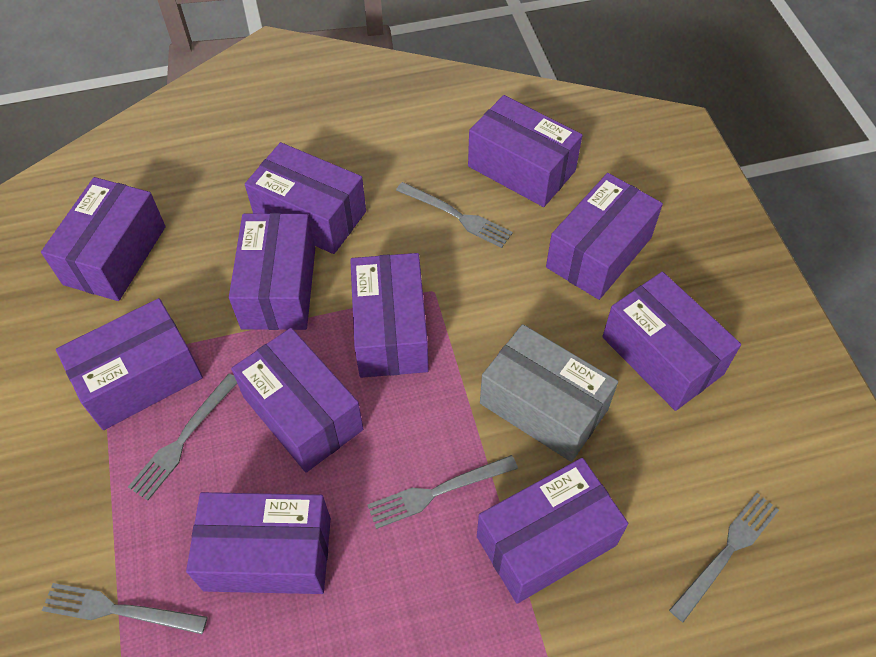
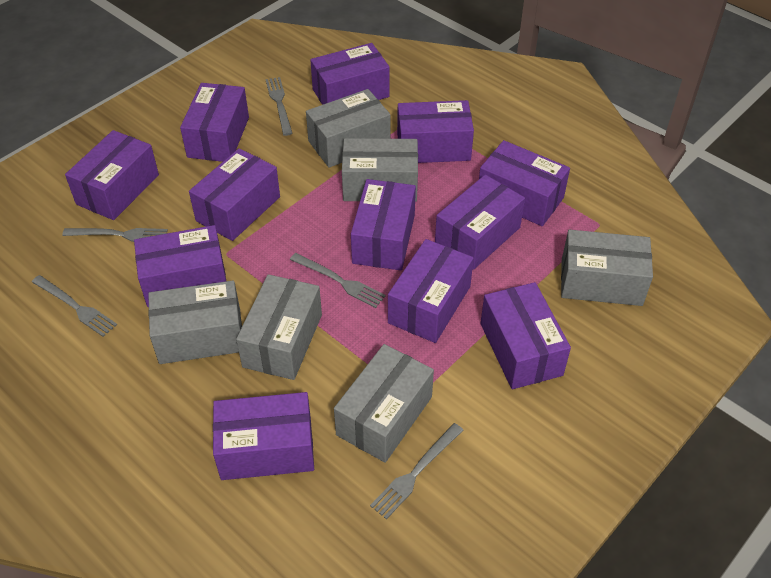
grey box: [480,324,618,462] = 1 -> [148,281,242,364] [236,274,322,380] [306,89,390,168] [334,344,434,463] [342,138,418,202] [561,230,653,306] = 6
purple box: [41,177,166,301] [56,298,203,430] [186,492,331,594] [229,213,315,330] [231,328,363,473] [245,142,366,254] [350,253,429,378] [468,95,582,207] [477,458,628,604] [546,173,663,300] [602,272,741,411] = 11 -> [65,130,159,220] [134,225,226,307] [180,83,249,162] [189,148,280,241] [213,392,314,480] [310,43,390,105] [351,179,416,270] [388,239,474,343] [397,100,474,163] [435,175,525,270] [479,140,570,226] [480,282,571,389] = 12

